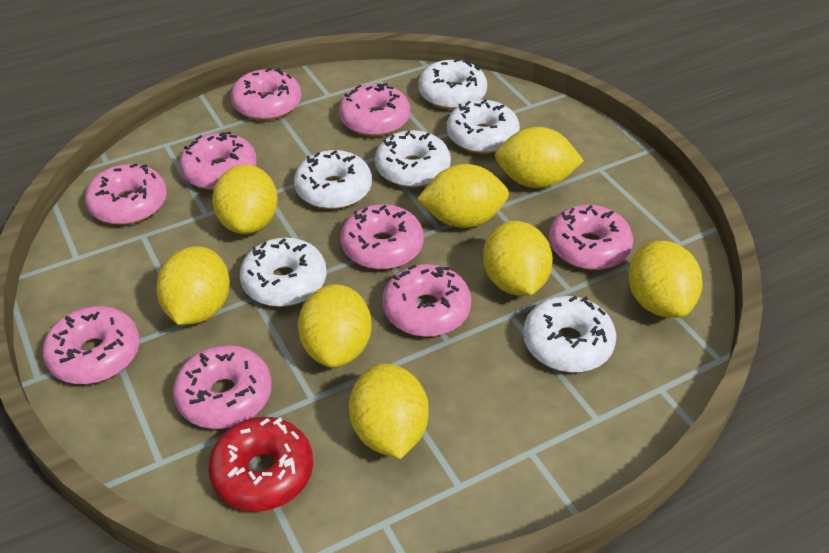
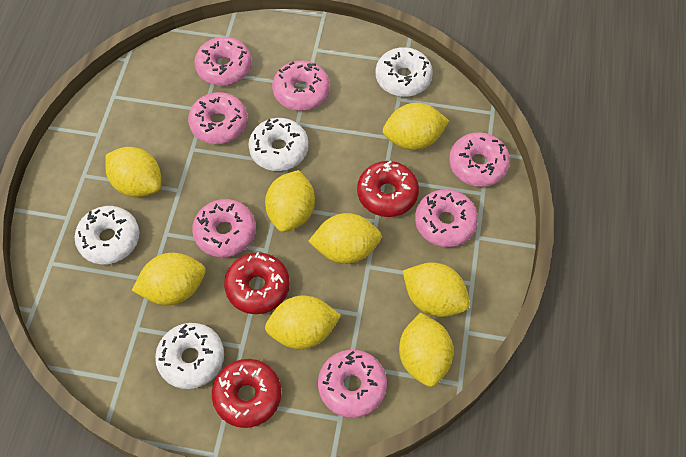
pink donut: [42,306,140,384] [85,163,167,225] [173,345,272,429] [179,131,257,190] [231,68,301,120] [339,83,410,136] [341,204,424,269] [383,264,471,337] [549,205,633,270] = 9 -> [188,92,248,144] [192,199,256,257] [194,37,252,86] [272,61,330,111] [318,350,387,418] [415,189,478,247] [449,132,510,187] = 7
red donut: [208,417,313,512] = 1 -> [212,359,281,428] [224,252,290,314] [357,161,419,217] = 3
white donut: [240,238,327,307] [294,150,372,209] [375,130,451,188] [418,59,487,110] [447,100,520,154] [523,296,616,372] = 6 -> [75,206,140,265] [155,323,224,389] [249,118,309,171] [375,47,433,97] = 4

